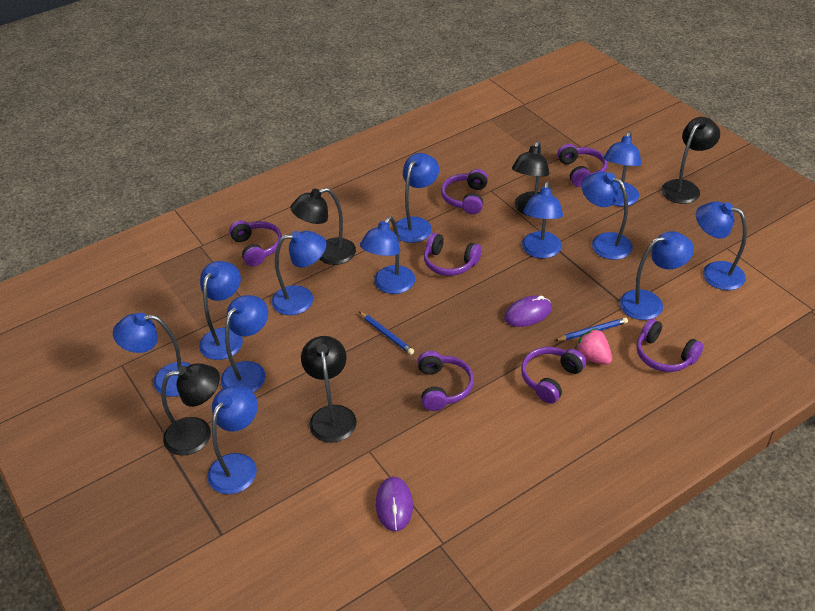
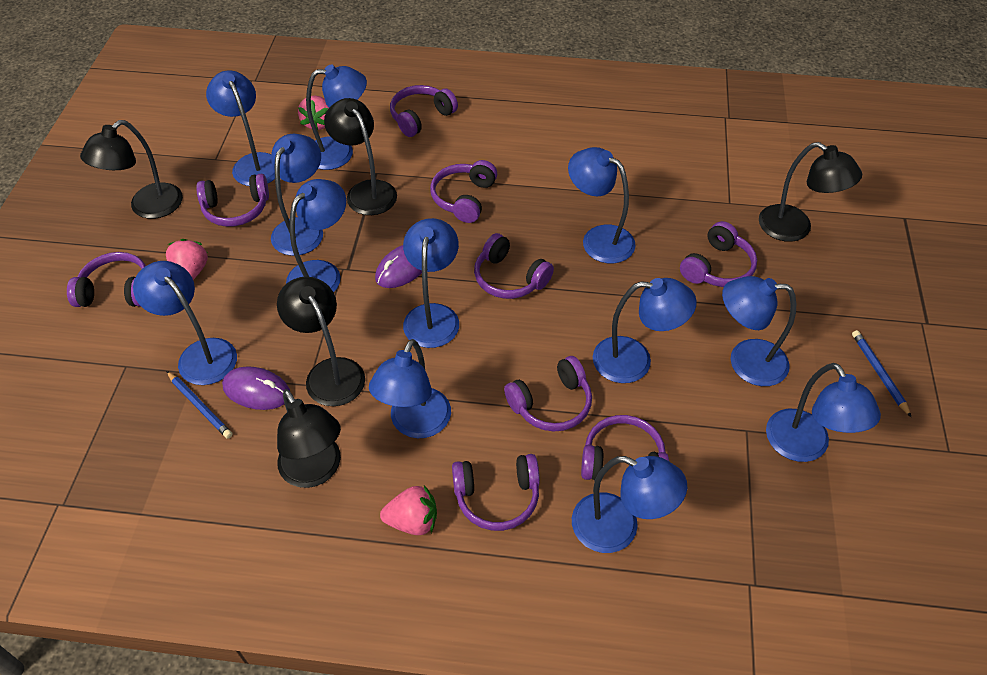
pink strawberry: [575,328,612,365] = 1 -> [166,239,208,280] [298,96,329,131] [380,485,437,535] = 3
purple headphones: [229,220,282,266] [418,351,474,411] [424,233,482,276] [441,169,488,214] [521,347,586,404] [557,144,607,187] [636,318,704,372] = 7 -> [67,252,146,307] [196,173,269,227] [390,85,458,137] [430,160,497,223] [452,454,540,531] [474,233,554,299] [504,356,592,432] [581,415,669,480] [680,221,757,287] = 9

